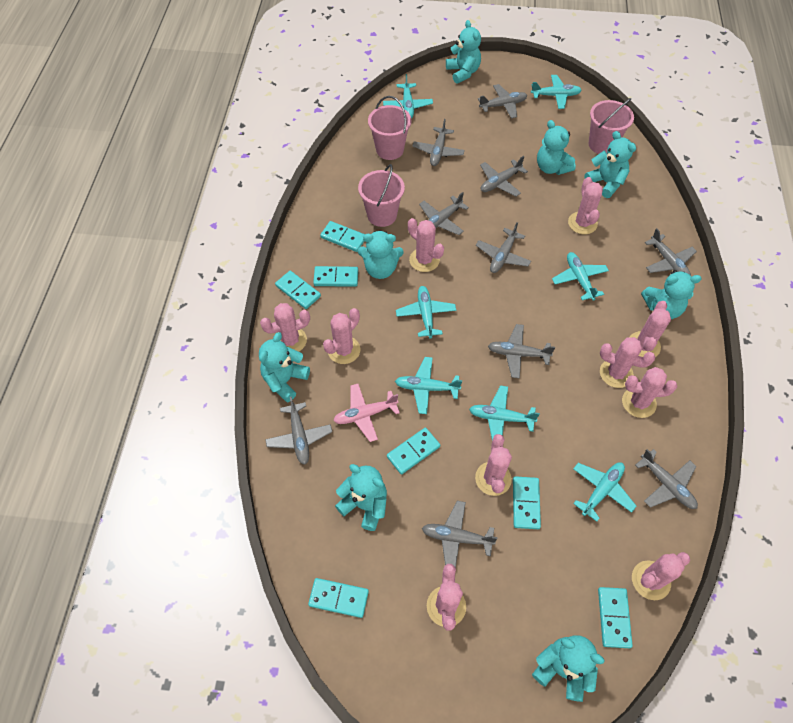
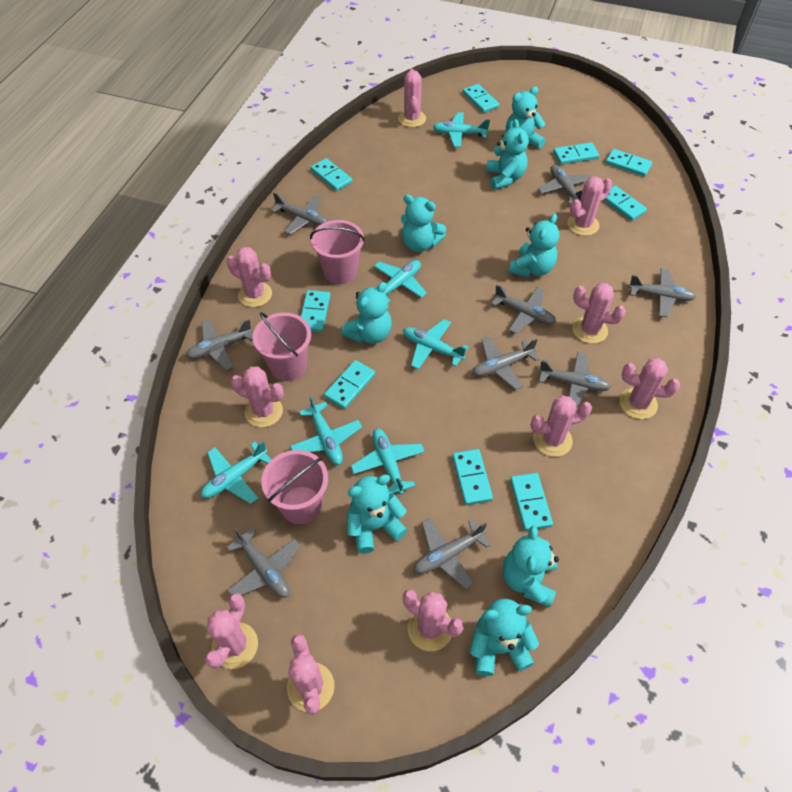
grey plane: [265,397,332,465] [412,119,465,166] [419,192,469,235] [422,501,498,568] [476,222,531,273] [478,84,528,118] [480,156,528,196] [488,324,555,379] [635,449,698,509] [645,228,697,276] = 10 -> [186,319,253,370] [227,528,300,598] [271,193,328,235] [414,518,491,589] [472,336,540,390] [491,285,556,334] [538,165,591,205] [538,352,611,408] [628,268,697,317] = 9
pink plane: [333,384,400,442] = 1 -> none = 0
turquoise domino: [275,271,321,309] [308,578,369,618] [313,266,358,287] [320,221,365,252] [387,427,440,474] [513,476,541,529] [598,587,633,648] = 7 -> [301,290,331,332] [311,158,352,191] [324,360,375,409] [452,449,493,505] [463,84,499,113] [510,473,553,531] [553,142,599,164] [604,186,647,221] [605,149,652,177] = 9
turquoise plane: [383,74,433,119] [395,357,462,414] [396,286,456,339] [469,385,540,441] [531,75,582,109] [552,252,609,301] [573,462,636,522] = 7 -> [201,441,271,504] [290,396,362,465] [351,429,425,495] [371,260,427,303] [403,319,469,369] [433,112,490,147] = 6

